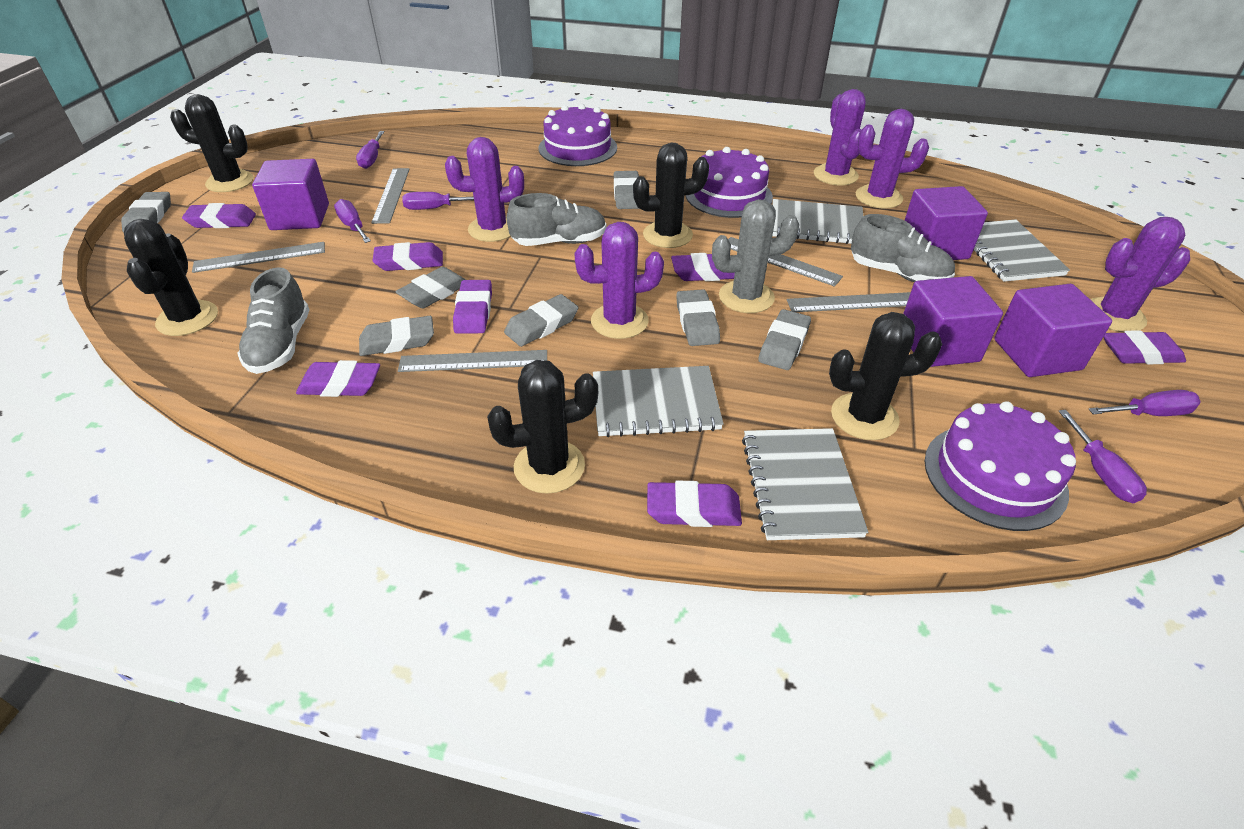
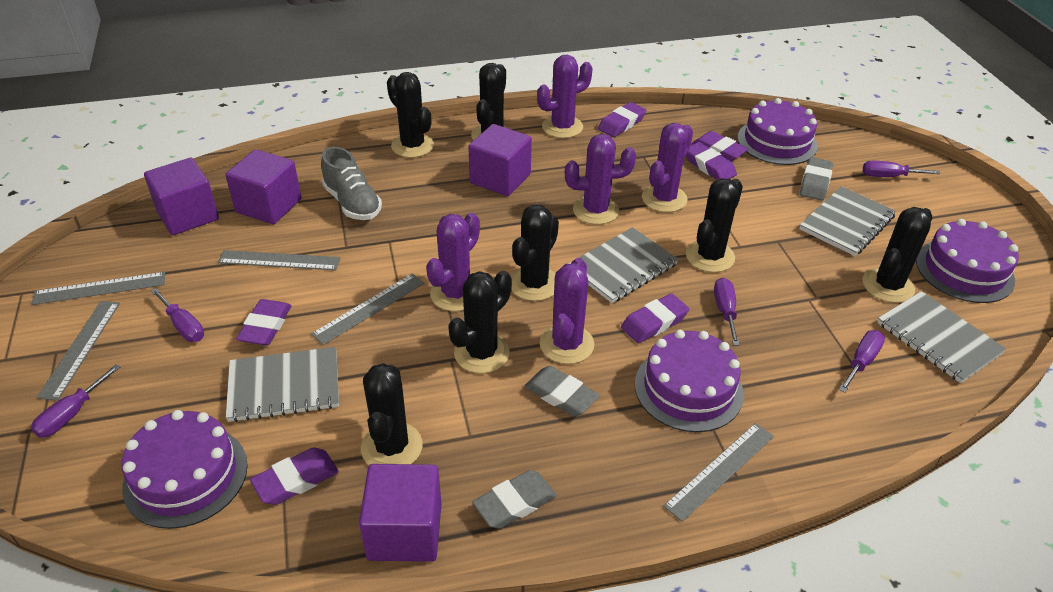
black cactus: [124,219,218,336] [170,94,254,192] [487,360,598,494] [633,142,709,248] [829,312,942,440] = 5 -> [361,363,422,465] [387,72,434,158] [448,271,512,373] [471,63,510,141] [511,204,559,301] [686,178,743,272] [862,207,933,303] = 7
grey cactus: [712,199,799,313] = 1 -> none = 0
grey eraser: [121,192,171,233] [359,316,434,356] [395,267,466,308] [504,294,579,347] [614,171,639,209] [676,289,720,346] [758,309,811,370] = 7 -> [472,470,557,529] [525,366,600,416] [800,157,833,201] = 3
grey shoe: [237,267,310,374] [507,193,607,246] [851,214,955,282] = 3 -> [321,147,382,220] = 1
purple cake: [539,104,617,166] [686,147,773,218] [925,401,1076,531] = 3 -> [122,410,248,529] [635,330,744,432] [737,98,818,165] [916,219,1019,303] = 4
purple eraser: [182,203,256,228] [296,360,380,397] [372,242,443,271] [453,280,492,334] [647,481,742,527] [671,253,735,281] [1104,330,1186,364] = 7 -> [236,299,292,345] [250,447,339,505] [598,102,646,137] [621,293,689,343] [686,142,737,180] [691,131,748,161] = 6

